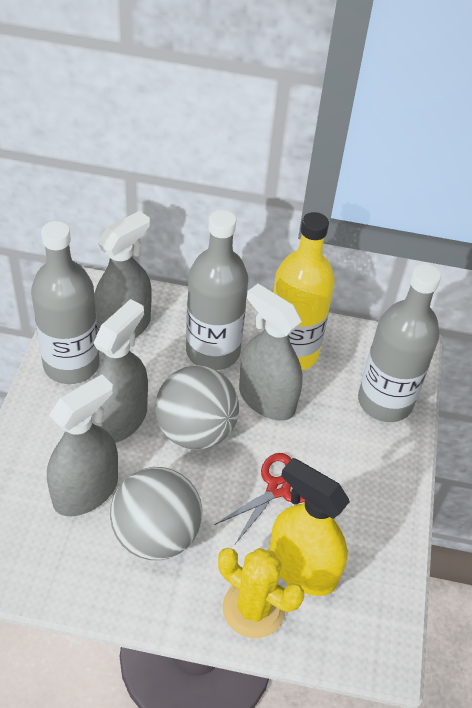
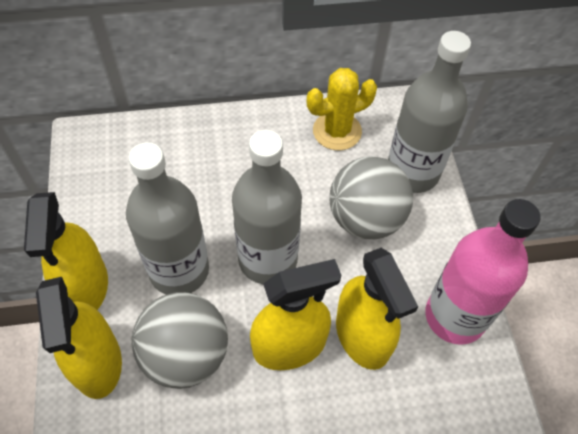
grey spray bottle: [47,374,118,516] [92,299,148,443] [94,211,151,338] [239,284,303,420] = 4 -> none = 0
pink bottle: none = 0 -> [425,199,540,345] = 1
red scissors: [214,453,305,544] = 1 -> none = 0
yellow bottle: [273,212,335,370] = 1 -> none = 0
yellow spray bottle: [270,458,350,596] = 1 -> [24,192,108,310] [36,277,122,399] [250,259,341,370] [336,248,418,370] = 4

